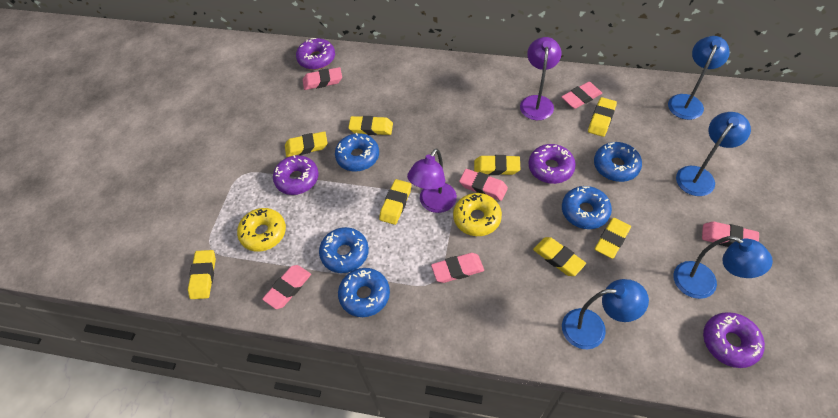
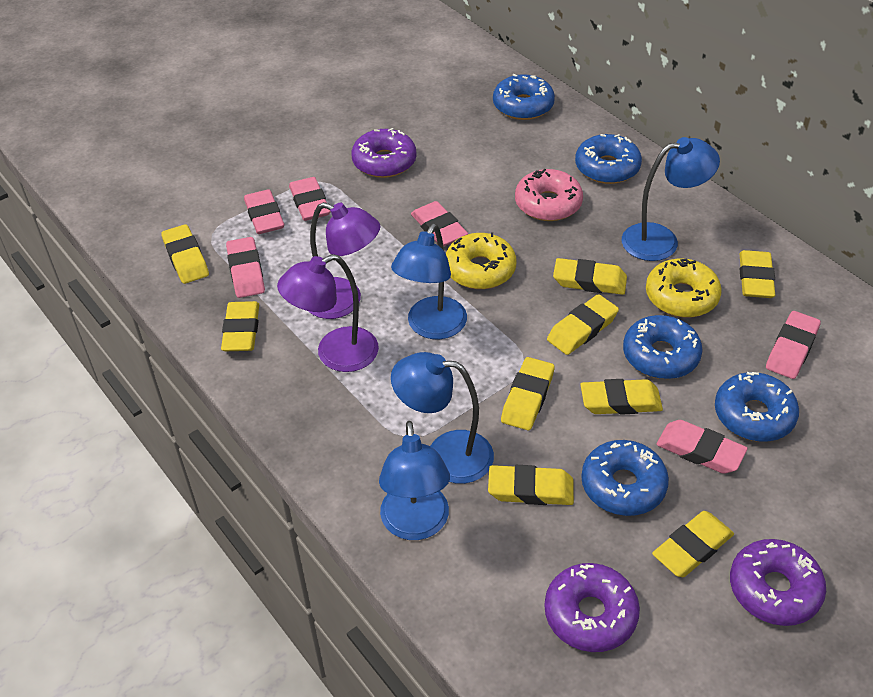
pink donut: none = 0 -> [515,169,583,221] = 1
purple donut: [273,155,319,195] [296,38,335,70] [528,144,576,184] [703,312,765,368] = 4 -> [351,128,417,178] [544,563,640,652] [730,539,826,626] = 3
yellow eraser: [188,250,216,299] [285,131,327,157] [348,116,393,135] [379,179,412,225] [474,155,520,175] [533,237,586,276] [588,97,617,137] [595,218,631,259] = 8 -> [161,224,209,284] [221,301,259,351] [488,465,574,505] [501,357,555,430] [547,294,619,355] [553,258,627,295] [580,379,663,415] [652,511,734,577] [739,250,775,298] = 9

